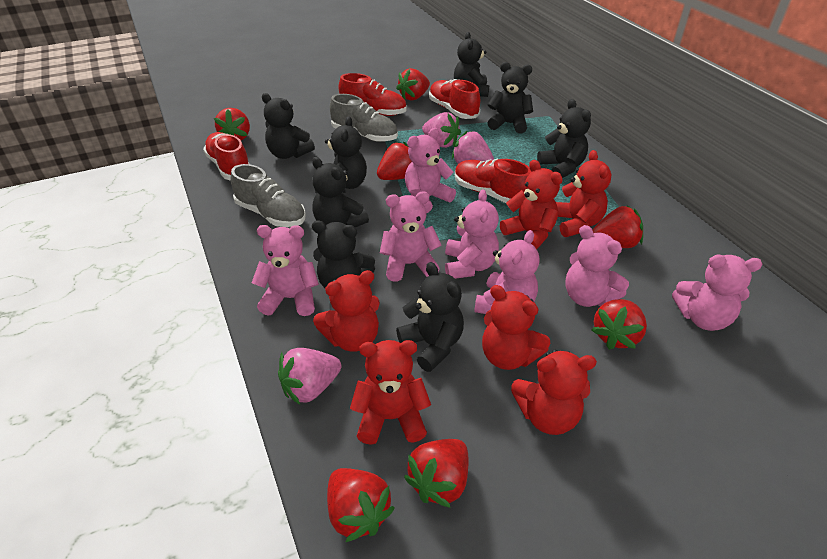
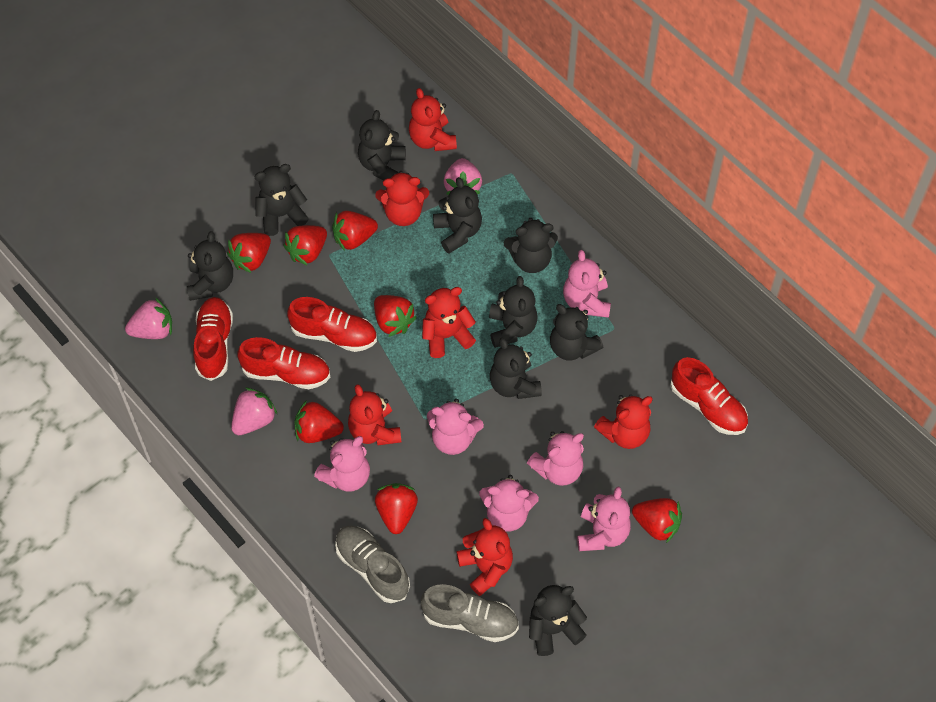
black teddy bear: [262,93,315,159] [312,157,369,227] [312,220,375,288] [325,116,367,193] [396,262,464,372] [454,32,489,97] [488,62,533,133] [537,99,591,178] = 8 -> [187,231,233,301] [254,164,309,236] [358,110,406,181] [433,177,482,253] [489,276,538,348] [490,337,542,399] [504,218,558,273] [529,585,587,656] [550,304,603,361] = 9
pink teddy bear: [252,225,319,316] [380,191,441,282] [405,128,456,213] [445,190,499,279] [474,230,539,314] [565,225,629,307] [672,255,763,331] = 7 -> [314,436,370,492] [427,399,484,455] [479,475,539,532] [527,431,584,486] [563,250,611,318] [577,486,631,551] = 6

